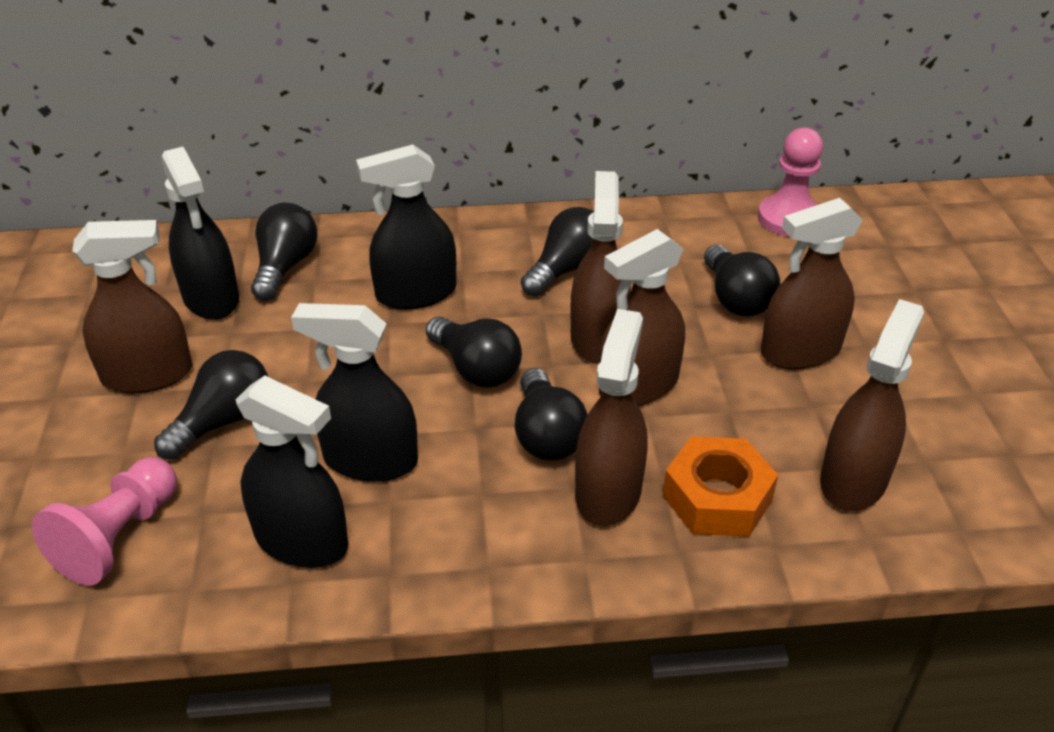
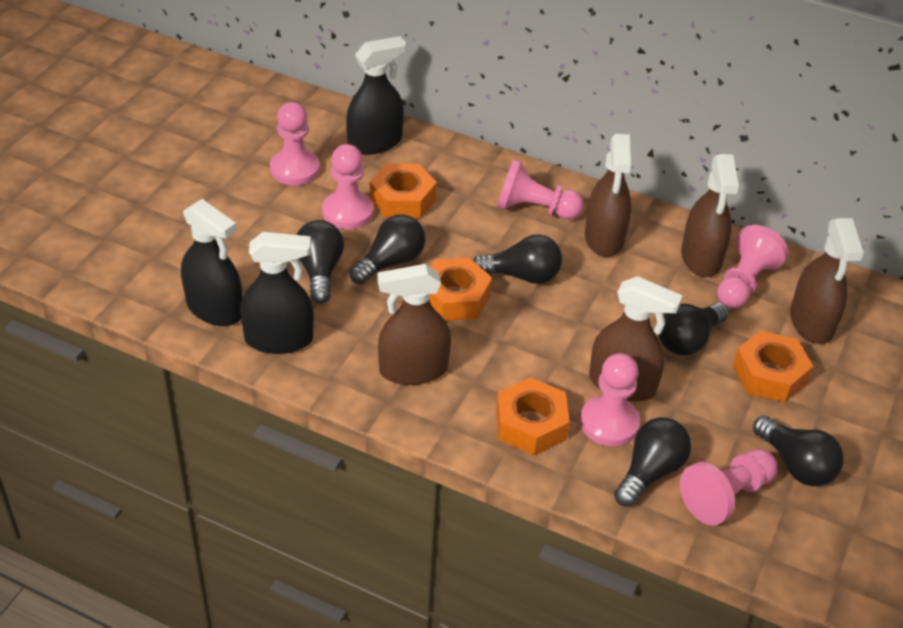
black spray bottle: [162,147,239,320] [236,376,348,568] [291,303,418,482] [356,144,456,309] = 4 -> [181,199,242,326] [240,232,314,354] [346,36,406,155] = 3
brown spray bottle: [72,220,193,393] [570,171,631,364] [575,309,648,526] [599,229,685,406] [761,198,863,369] [820,299,924,511] = 6 -> [377,264,451,385] [585,134,631,257] [589,276,683,402] [681,154,739,277] [790,218,864,344] = 5
orange nut: [663,436,778,537] = 1 -> [370,164,437,219] [429,258,492,321] [496,377,570,455] [733,330,813,403] = 4
pink pawn: [32,457,177,586] [758,128,823,237] = 2 -> [270,102,320,185] [322,144,373,229] [497,159,584,220] [580,353,640,446] [680,449,777,526] [717,225,788,308] = 6

